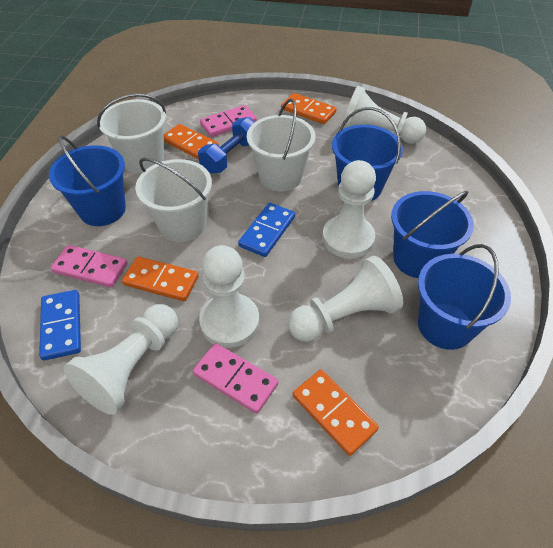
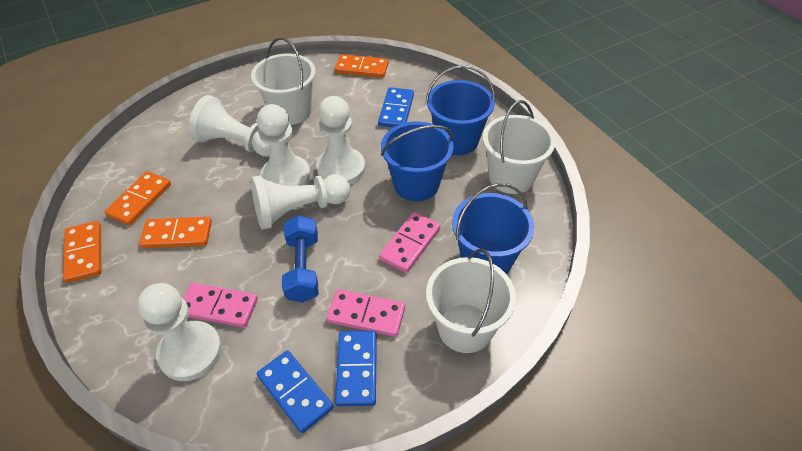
blue bucket: [49,135,126,226] [332,107,403,201] [391,191,474,278] [418,244,511,350] = 4 -> [381,122,453,201] [426,65,496,155] [452,183,534,274] = 3
blue domino: [39,290,81,361] [238,203,295,257] = 2 -> [257,350,334,433] [335,331,377,406] [378,87,414,128] = 3

